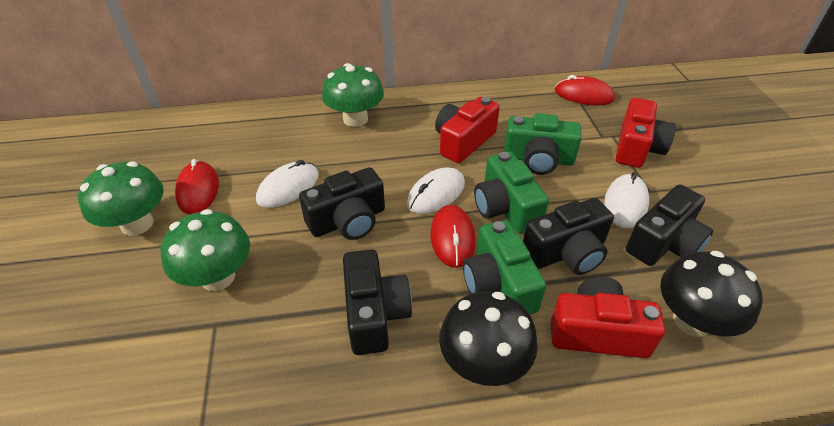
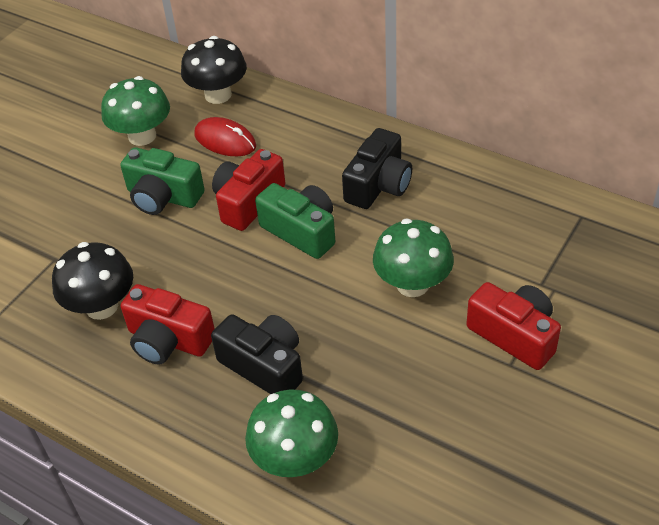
black camera: [299,167,385,240] [343,249,412,355] [523,198,614,275] [626,184,713,266] = 4 -> [211,314,303,394] [342,128,412,209] = 2
green camera: [463,220,546,314] [474,152,549,234] [504,113,582,175] = 3 -> [120,147,205,215] [255,183,335,259] = 2
red mouse: [175,159,219,214] [431,205,476,268] [555,75,615,105] = 3 -> [195,117,256,156] = 1
white mouse: [256,160,319,208] [407,167,465,214] [604,172,649,229] = 3 -> none = 0

